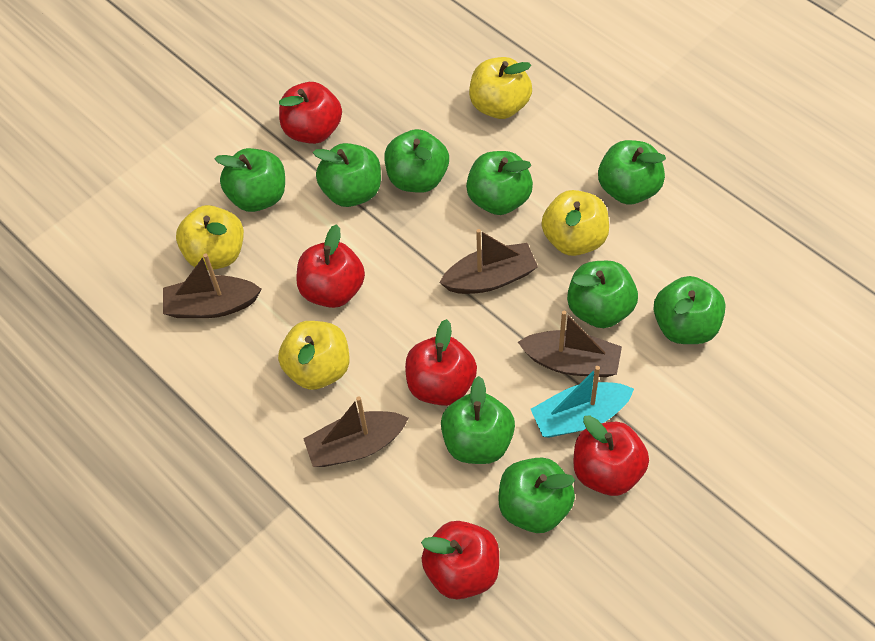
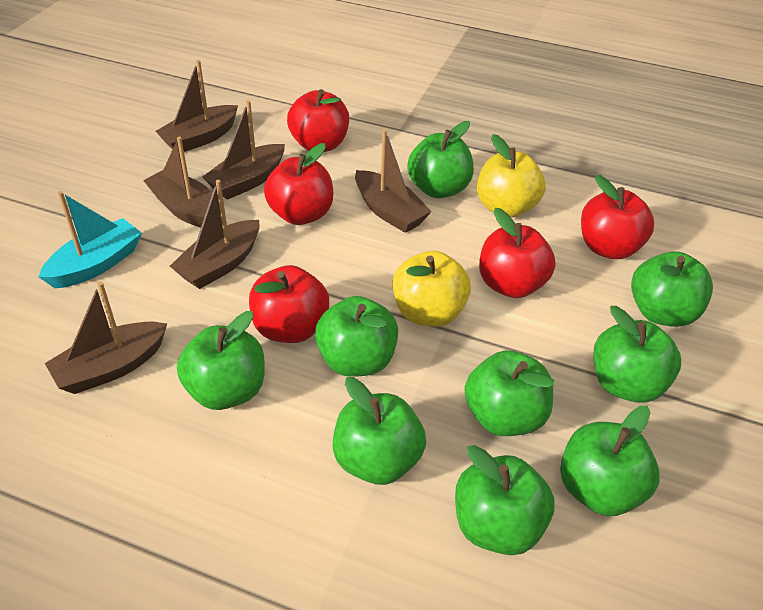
brown boat: [163,253,261,318] [303,396,408,467] [439,229,538,294] [518,311,622,377] = 4 -> [45,282,167,394] [143,137,212,227] [155,60,238,152] [170,180,259,289] [203,100,285,200] [355,129,432,233] = 6
yellow apple: [176,205,244,270] [278,321,349,390] [469,57,532,119] [541,190,609,256] = 4 -> [393,251,471,327] [477,134,546,218] = 2

